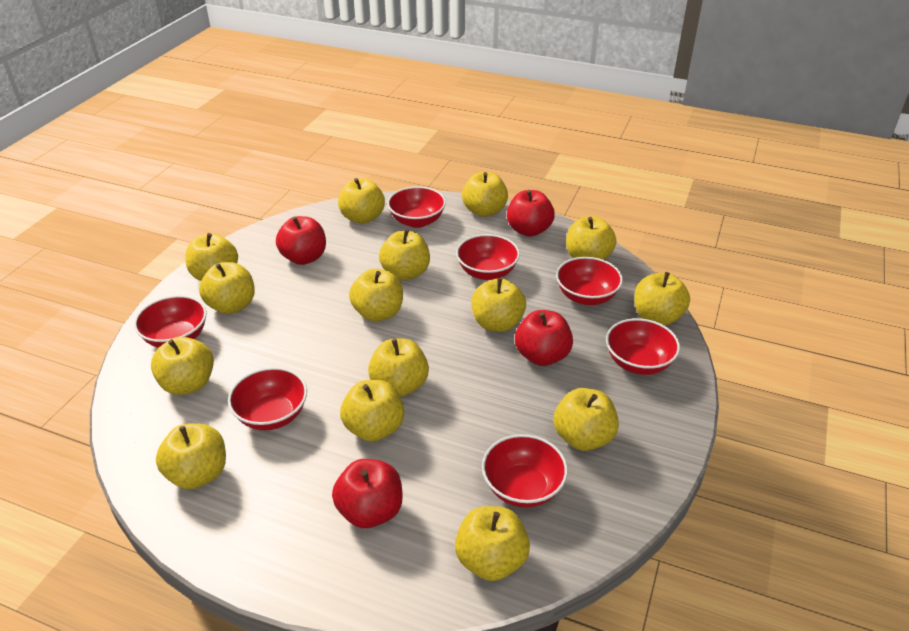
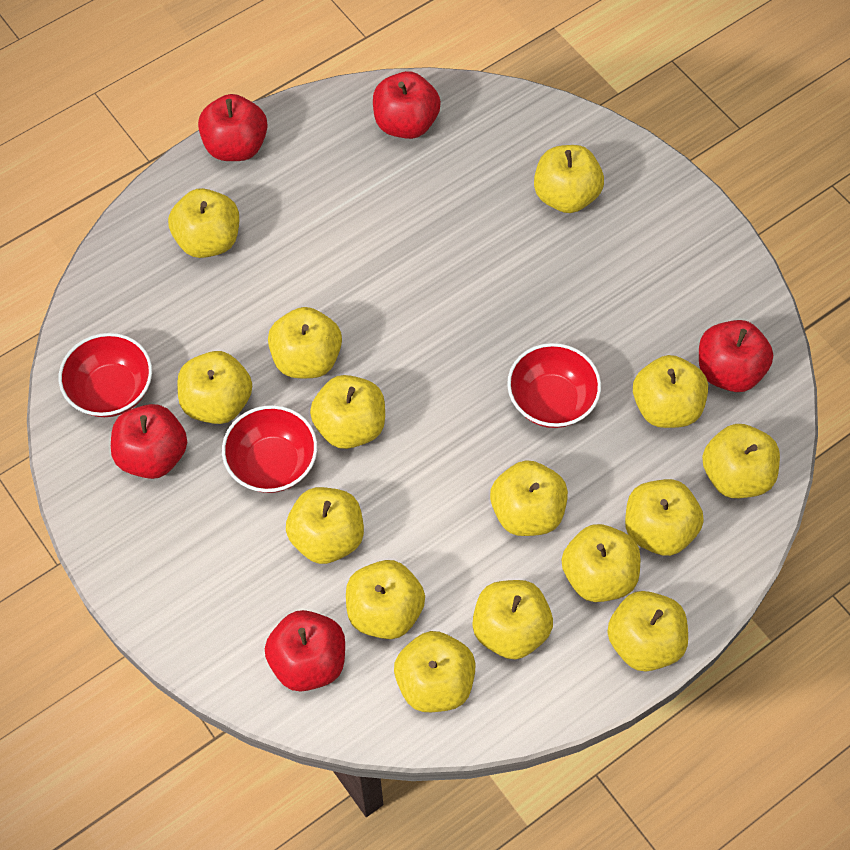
red apple: [276,216,326,265] [332,459,403,528] [507,190,555,237] [515,310,573,366] = 4 -> [111,404,187,479] [198,94,268,161] [265,610,345,692] [373,71,441,139] [699,320,773,392] = 5
red bowl: [134,295,207,348] [228,367,307,430] [387,186,446,228] [456,234,520,280] [482,434,568,508] [556,257,623,305] [606,318,680,375] = 7 -> [59,333,152,417] [222,405,317,493] [507,343,601,428] = 3

